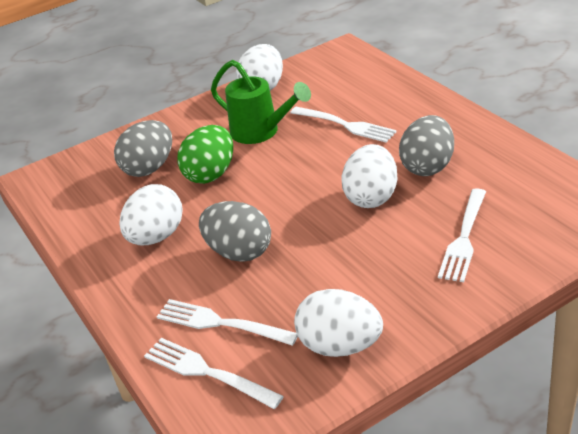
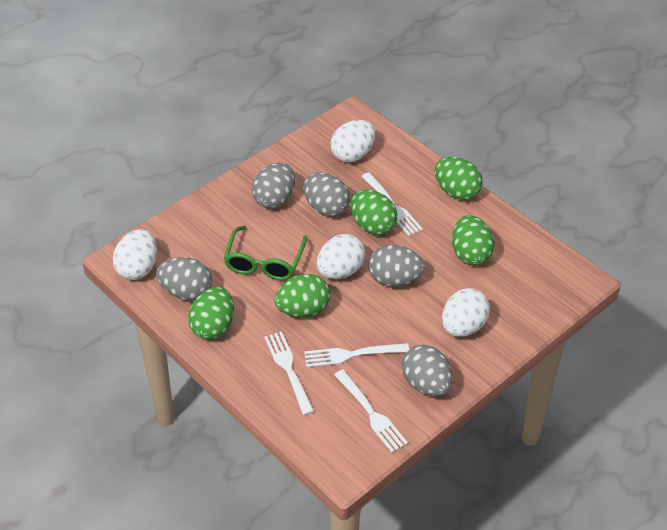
green egg: [177,125,233,184] = 1 -> [188,287,234,340] [274,274,330,318] [350,190,397,235] [435,157,483,200] [452,215,494,266] = 5
green glasses: none = 0 -> [224,226,307,281] = 1
green watering can: [211,60,311,144] = 1 -> none = 0
grey egg: [114,120,172,177] [199,201,271,262] [399,115,454,176] = 3 -> [156,257,212,301] [252,162,295,209] [303,172,350,217] [368,245,425,287] [402,344,453,396] = 5

